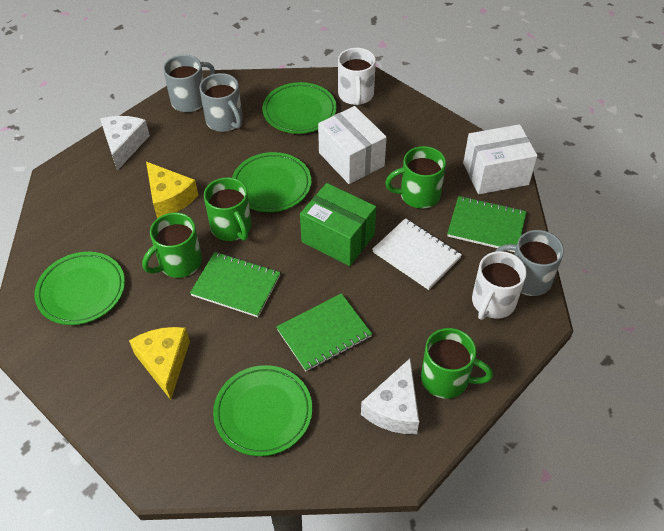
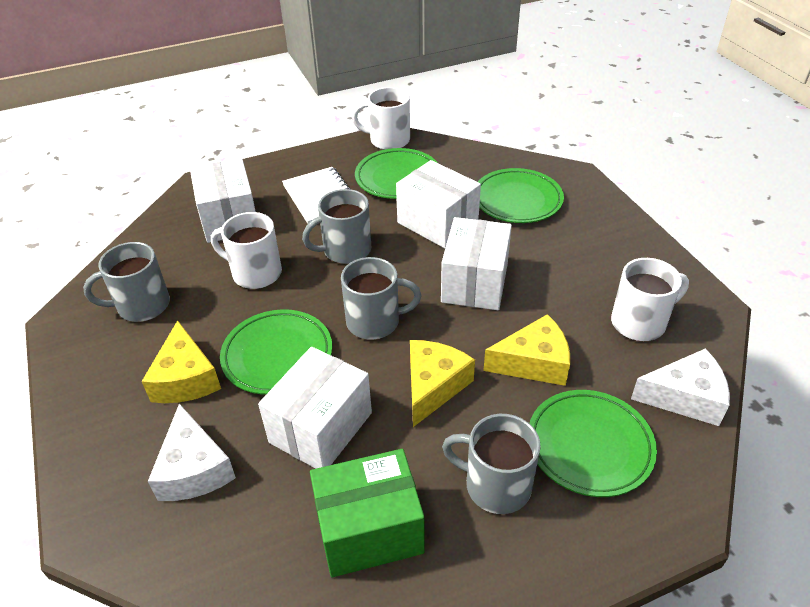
green mug: [142,213,202,278] [204,177,252,241] [385,146,446,209] [421,328,493,399] = 4 -> none = 0
green notebook: [190,252,281,317] [276,293,372,371] [447,196,527,252] = 3 -> none = 0
grey mug: [163,55,215,112] [200,73,243,132] [495,230,564,296] = 3 -> [83,242,170,322] [302,189,371,264] [341,257,421,339] [442,414,541,514] = 4
white box: [318,106,387,184] [463,124,538,194] = 2 -> [190,158,256,243] [258,347,372,469] [396,160,481,248] [441,217,512,310] = 4
white mug: [338,48,376,105] [472,251,527,320] = 2 -> [211,212,282,289] [352,87,410,150] [611,258,689,341] = 3
yellow cheese: [129,327,190,400] [146,162,198,218] = 2 -> [142,320,221,403] [410,340,475,427] [483,314,570,386] = 3

